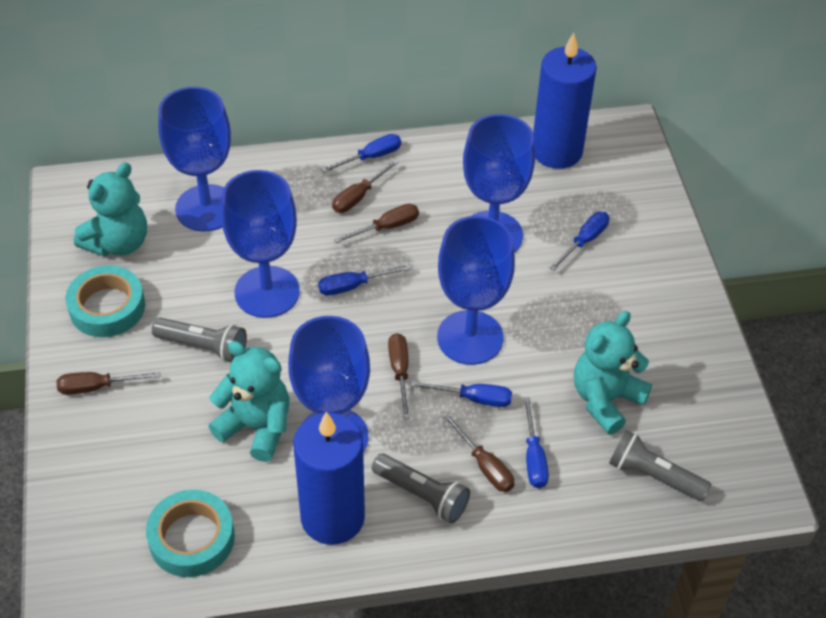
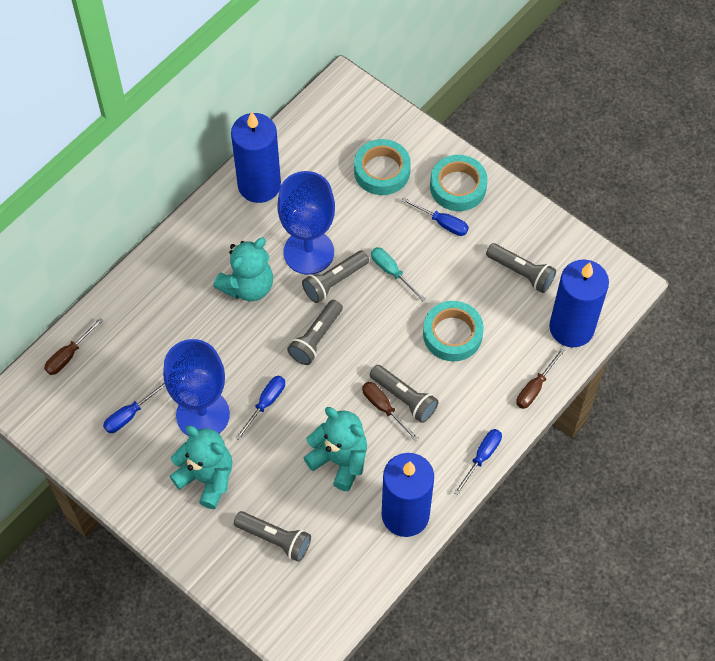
blue candle: [293,412,365,545] [533,33,597,169] = 2 -> [231,111,281,203] [382,453,434,537] [549,259,609,347] = 3
blue goblet: [158,87,231,232] [221,170,300,318] [288,316,370,453] [437,216,515,365] [463,114,535,253] = 5 -> [163,339,230,436] [277,171,335,275] = 2
blue screwdriver: [318,264,412,296] [321,134,401,173] [411,381,512,407] [524,397,549,488] [550,212,609,270] = 5 -> [103,382,166,433] [235,376,285,440] [402,197,469,236] [454,429,502,495] = 4
brown screwdriver: [56,372,160,395] [332,159,399,213] [334,204,419,243] [388,333,410,419] [443,414,514,492] = 5 -> [44,317,103,375] [362,382,419,441] [516,348,565,409] = 3
grey flashlight: [152,318,247,363] [372,453,470,524] [609,430,712,502] = 3 -> [234,511,311,562] [287,300,343,365] [302,250,369,303] [370,365,439,423] [486,243,556,293] = 5
turquoise screwdriver: none = 0 -> [371,247,426,301] = 1
turquoise tape: [66,265,145,337] [146,490,235,577] = 2 -> [354,139,411,195] [423,301,484,361] [430,155,488,211] = 3

